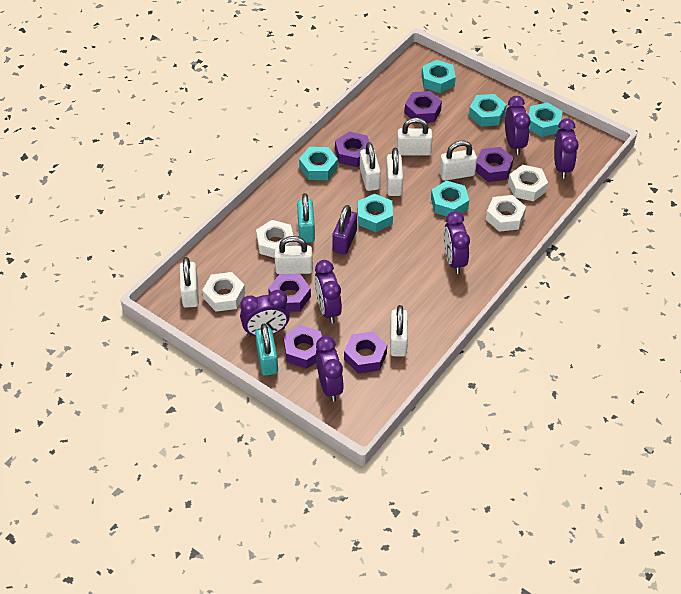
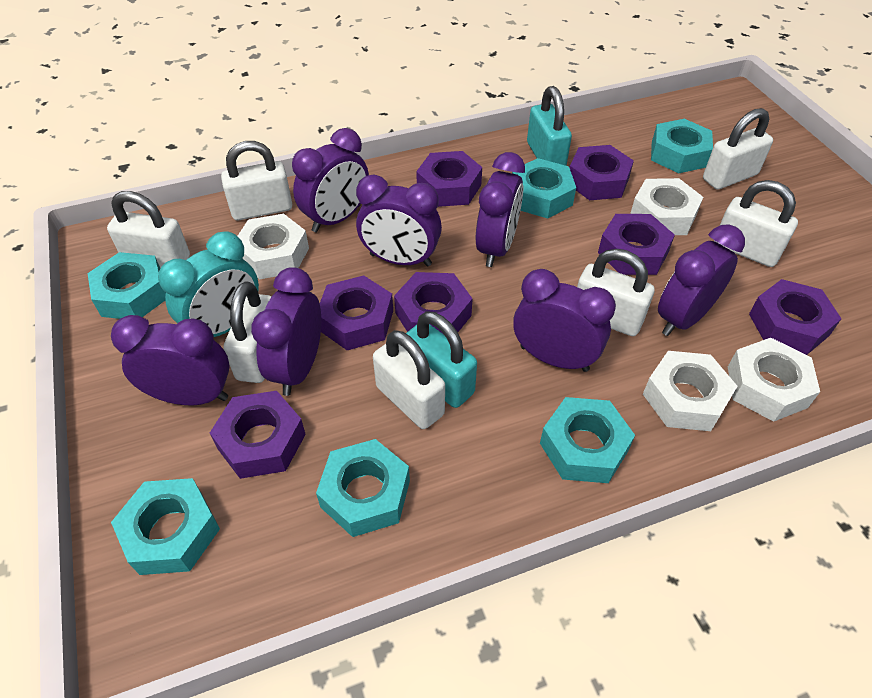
purple clock: [240,290,290,337] [315,260,342,323] [316,336,344,402] [444,211,470,274] [505,96,531,155] [554,119,579,179] = 6 -> [111,315,229,405] [251,267,321,396] [292,128,369,232] [356,175,442,266] [476,152,525,267] [513,269,616,372] [658,224,745,336] = 7
purple nut: [268,274,311,311] [284,325,322,369] [335,131,369,167] [344,332,387,373] [405,91,442,124] [476,147,514,182] = 6 -> [210,391,306,479] [320,275,393,350] [394,272,473,334] [416,151,482,207] [570,145,634,200] [598,214,675,275] [749,279,841,355] = 7
purple padlock: [332,205,357,255] = 1 -> none = 0
turquoise clock: none = 0 -> [158,231,259,337] = 1

